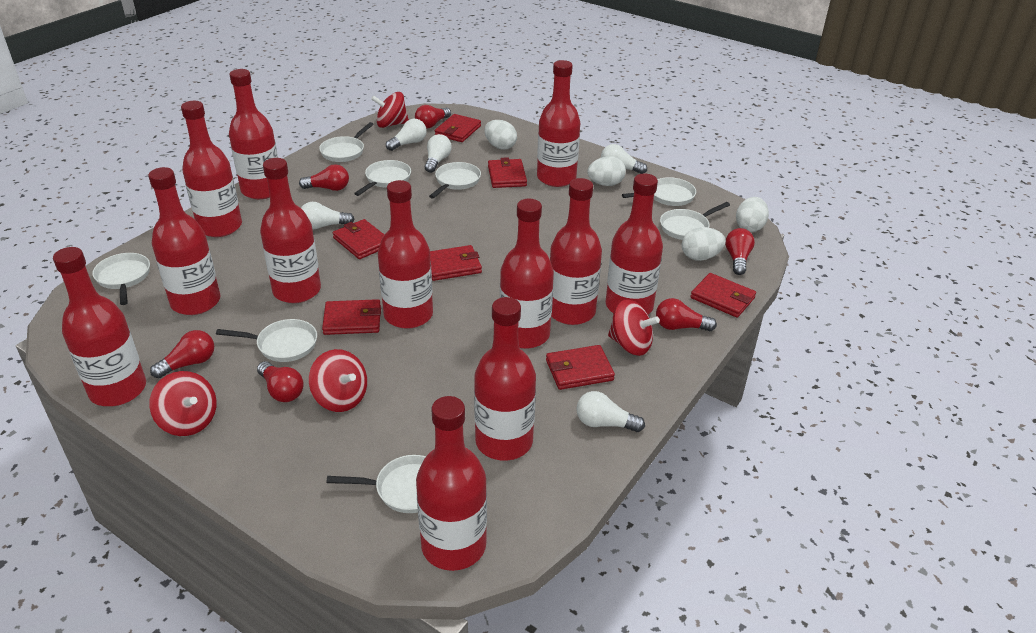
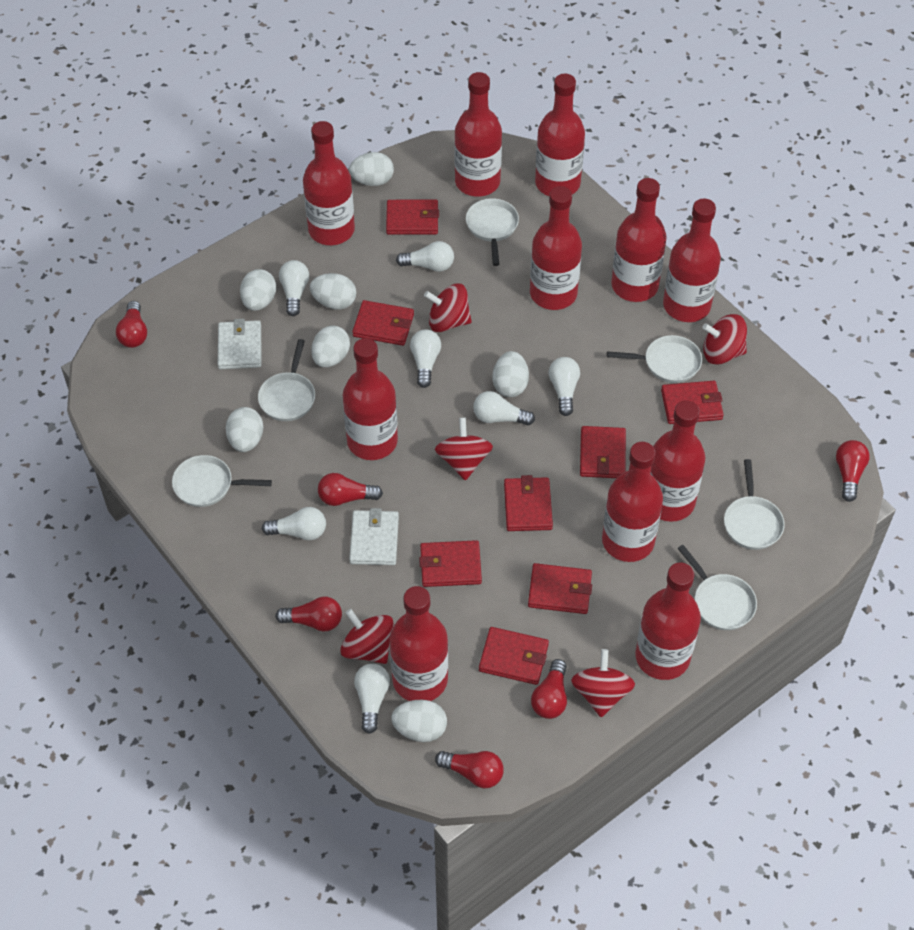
red bottle: [53,247,146,406] [148,167,220,315] [181,101,242,237] [229,69,278,199] [260,158,321,303] [378,180,433,329] [416,396,487,571] [474,297,536,461] [500,199,554,349] [537,60,580,187] [550,178,602,325] [606,174,663,314] = 12 -> [303,121,355,245] [343,338,398,460] [389,586,448,701] [454,72,502,197] [530,186,582,310] [535,74,585,196] [602,442,663,562] [611,178,667,302] [635,563,701,680] [650,400,705,522] [663,199,721,322] = 11
red spinning top: [149,371,217,436] [309,349,367,412] [371,92,409,128] [608,300,660,356] = 4 -> [340,609,393,664] [424,284,472,332] [435,418,493,481] [571,649,635,717] [702,314,747,365] = 5
red wallet: [322,299,381,335] [333,219,385,259] [430,245,482,281] [435,114,481,142] [488,157,527,188] [546,345,615,390] [690,273,756,318] = 7 -> [352,300,414,346] [386,200,439,235] [419,540,482,587] [479,627,549,685] [504,475,553,531] [528,563,592,614] [580,426,626,478] [661,381,724,424] = 8
white egg: [484,120,517,150] [587,156,626,186] [682,227,726,261] [736,197,769,232] = 4 -> [226,407,263,452] [240,269,276,311] [310,273,356,310] [311,326,350,367] [349,152,394,186] [391,700,447,742] [492,351,529,397] = 7
white light bulb: [301,202,355,229] [386,119,427,151] [425,134,452,173] [576,391,645,432] [601,144,647,174] = 5 -> [262,507,326,540] [279,260,309,316] [354,663,390,734] [396,241,454,272] [410,330,441,388] [473,391,535,425] [549,357,580,416] = 7
white pan: [92,253,150,305] [216,319,317,362] [319,122,374,162] [326,455,426,513] [354,160,411,196] [429,162,481,199] [622,177,696,206] [660,202,730,240] = 8 -> [172,455,272,507] [258,339,315,421] [466,198,519,266] [607,335,702,383] [677,545,757,630] [724,459,785,550] = 6
white wallet: none = 0 -> [218,319,261,369] [349,508,399,565] = 2

